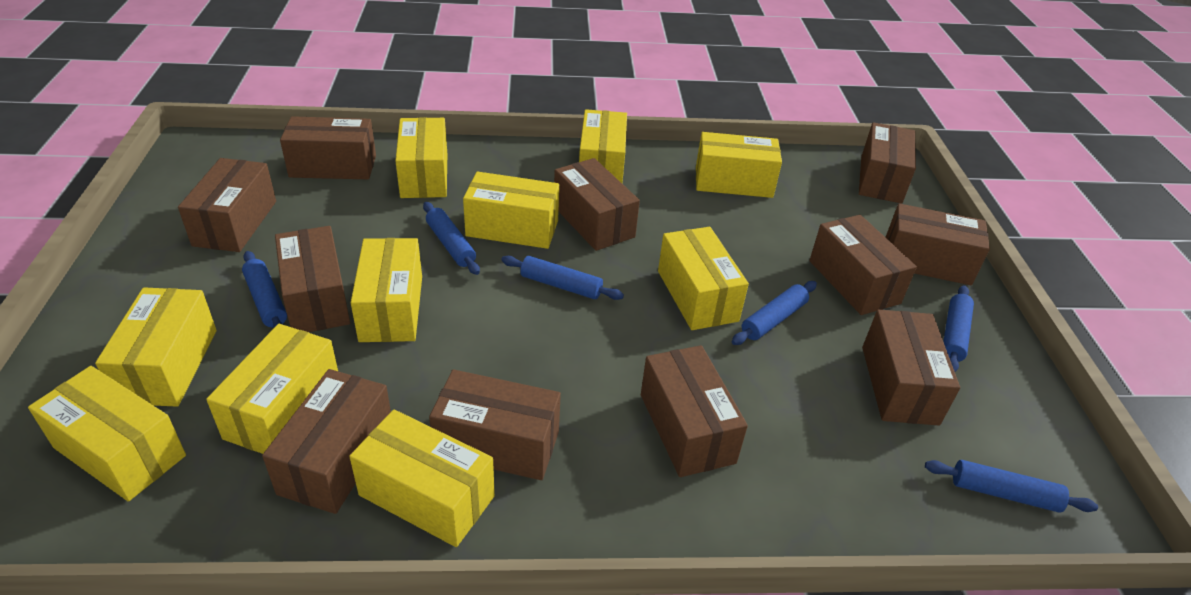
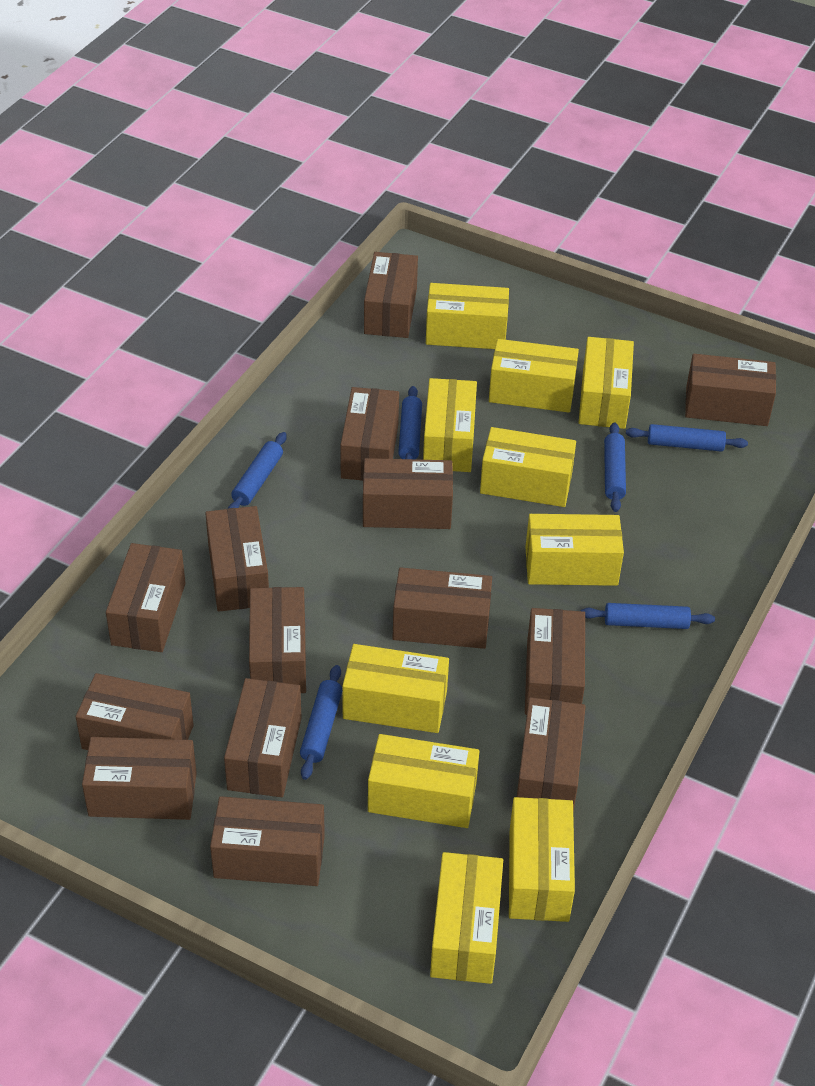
brown box: [178,158,276,252] [262,369,391,514] [275,226,350,332] [280,116,376,179] [429,369,561,480] [554,158,640,251] [641,345,748,477] [809,215,917,315] [859,122,916,204] [862,310,960,425] [886,203,990,285] = 11 -> [76,673,194,750] [82,737,197,820] [106,543,186,652] [205,506,269,612] [210,796,325,886] [224,678,301,797] [249,587,306,693] [340,387,399,481] [363,458,453,529] [364,252,418,338] [393,567,492,649] [517,697,586,812] [525,608,585,715] [685,354,776,426] = 14

